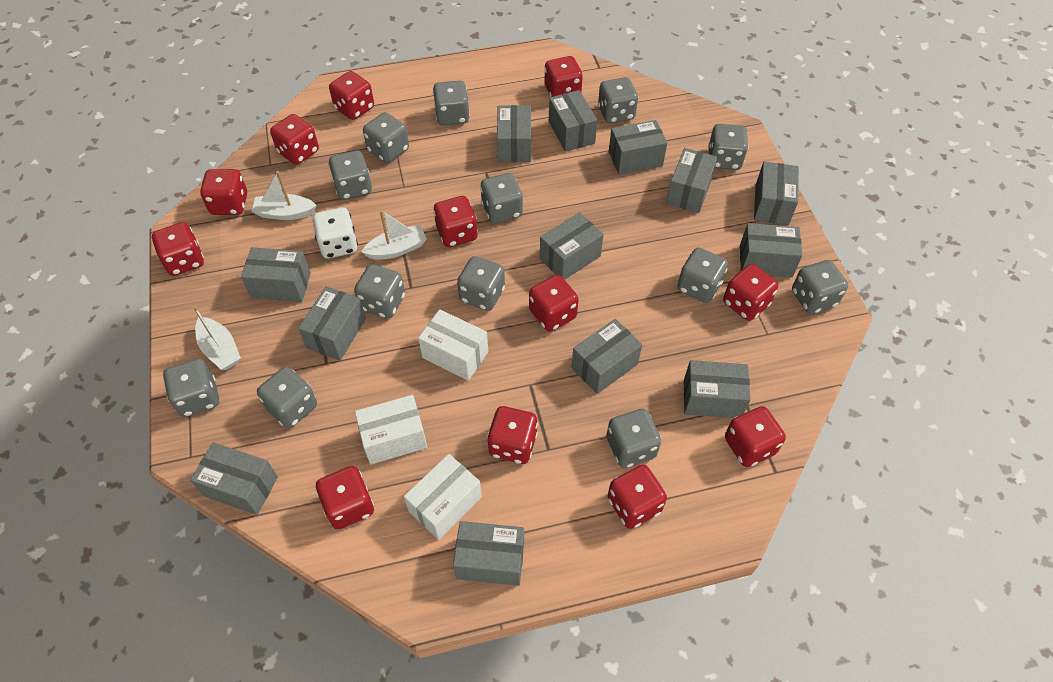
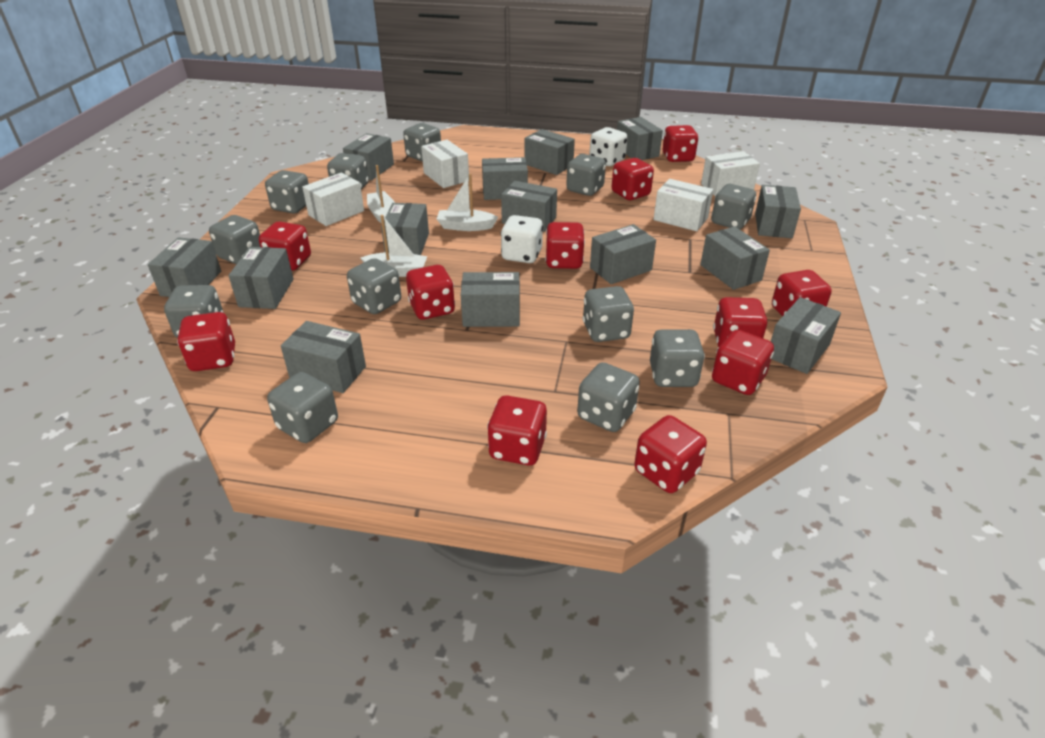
grey box: [190,442,278,515] [241,247,311,302] [298,287,366,361] [453,521,524,586] [497,105,531,162] [540,212,604,280] [549,90,597,152] [572,319,642,394] [609,120,667,175] [666,148,718,213] [684,360,751,418] [740,223,802,278] [754,162,799,225] = 13 -> [148,237,221,297] [228,247,293,309] [281,321,366,393] [343,133,394,180] [381,203,429,255] [461,272,520,327] [482,157,528,200] [501,181,557,232] [525,129,575,175] [590,224,656,284] [617,117,663,160] [700,226,770,290] [755,185,801,238] [771,297,841,374] = 14
grey dice: [163,359,219,417] [257,367,317,428] [328,150,372,200] [354,264,405,319] [363,112,409,163] [433,81,470,126] [457,256,505,311] [480,173,523,223] [598,77,638,123] [607,409,661,468] [677,247,728,303] [708,124,748,170] [792,260,848,314] = 13 -> [164,285,224,338] [209,215,260,264] [265,170,309,214] [267,372,338,443] [327,153,369,190] [347,258,401,314] [403,123,441,162] [566,154,606,196] [577,362,640,432] [583,286,634,342] [650,329,705,387] [711,184,756,229] = 12
red dice: [152,222,204,276] [200,169,247,215] [270,114,319,165] [316,466,374,529] [329,71,374,120] [433,196,478,247] [487,406,538,464] [529,275,579,332] [544,56,583,97] [608,465,667,529] [723,264,778,321] [725,406,786,467] = 12 -> [177,312,235,371] [259,221,311,271] [406,265,455,320] [487,396,547,466] [545,222,585,269] [612,158,654,200] [634,415,707,493] [663,125,699,162] [712,330,774,395] [713,297,767,347] [772,270,832,317] = 11
white box: [355,395,427,465] [404,454,482,540] [418,309,488,381] = 3 -> [302,173,364,226] [421,140,469,188] [654,179,713,231] [701,151,760,196] = 4
white dice: [313,207,358,258] = 1 -> [501,215,543,263] [589,127,628,166] = 2

